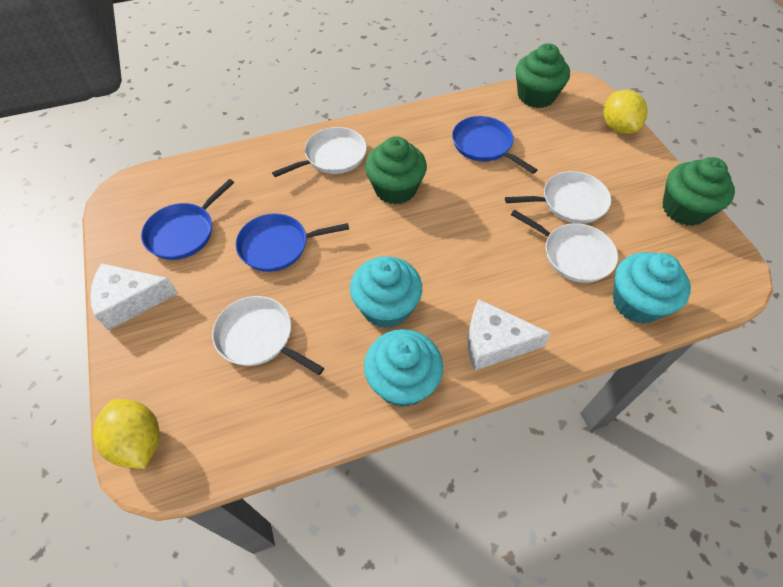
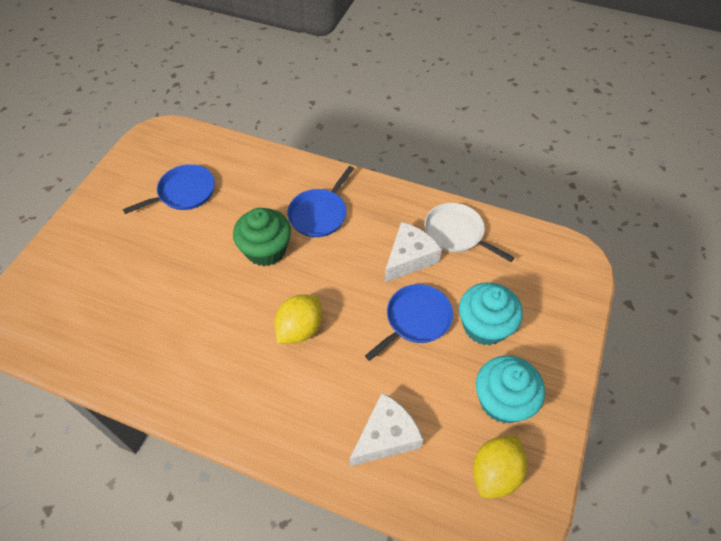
green cupcake: [365,136,427,205] [516,43,570,108] [663,157,735,226] = 3 -> [233,208,291,266] = 1
turquoise cupcake: [350,256,422,328] [364,329,443,407] [613,252,691,324] = 3 -> [459,282,523,345] [476,355,545,423] = 2
white pan: [212,296,324,375] [272,127,367,177] [505,171,611,224] [511,210,618,283] = 4 -> [424,203,514,262] = 1

